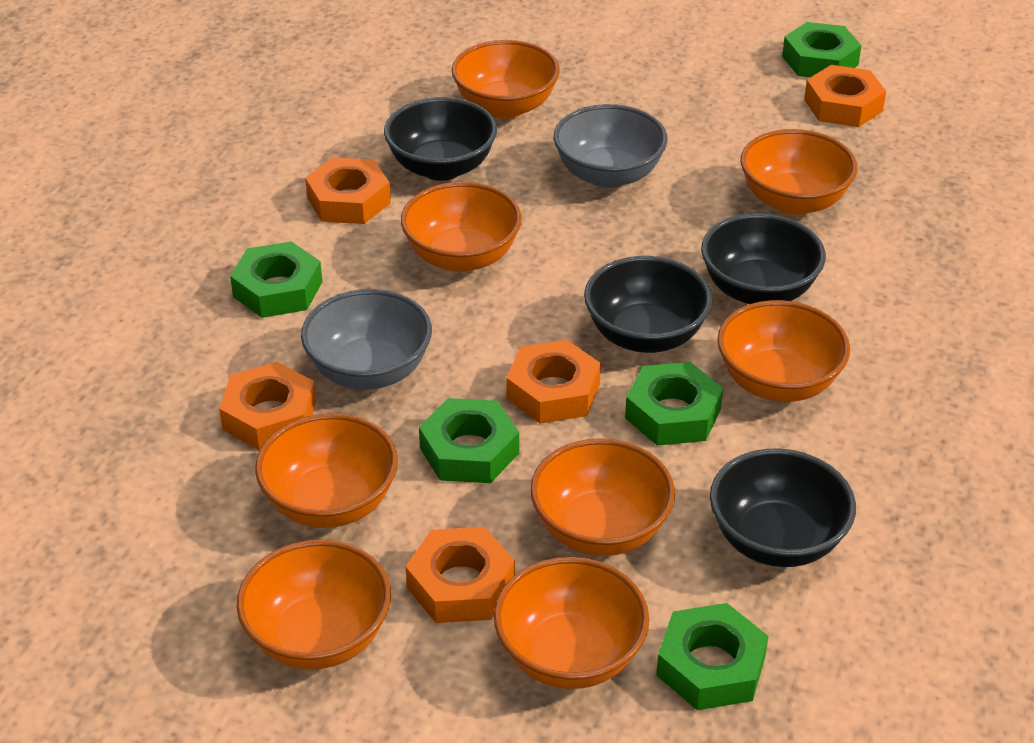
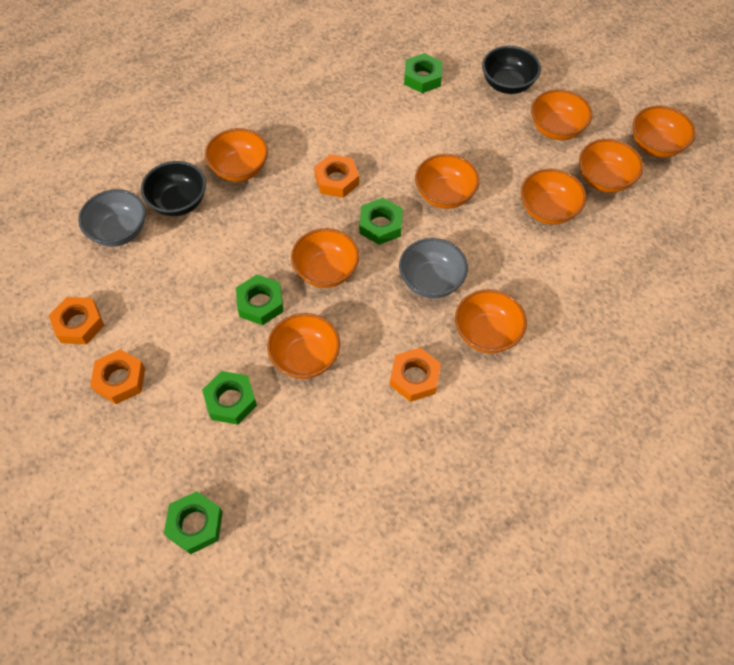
black bowl: [384,97,497,181] [584,256,712,353] [701,213,826,304] [710,448,856,567] = 4 -> [141,161,206,216] [482,46,541,94] = 2
orange bowl: [237,539,391,670] [255,413,398,528] [401,182,522,272] [452,40,560,119] [494,557,649,689] [530,438,675,556] [717,300,850,402] [741,129,857,215] = 8 -> [205,128,268,182] [267,313,340,379] [291,228,360,288] [415,154,480,209] [455,289,527,354] [521,169,586,225] [531,89,592,140] [579,139,644,193] [633,106,696,157] = 9
orange nut: [219,362,316,450] [305,157,391,224] [406,527,515,623] [506,340,601,424] [804,65,886,127] = 5 -> [48,297,104,345] [90,349,145,404] [314,154,359,198] [390,348,441,402] = 4

